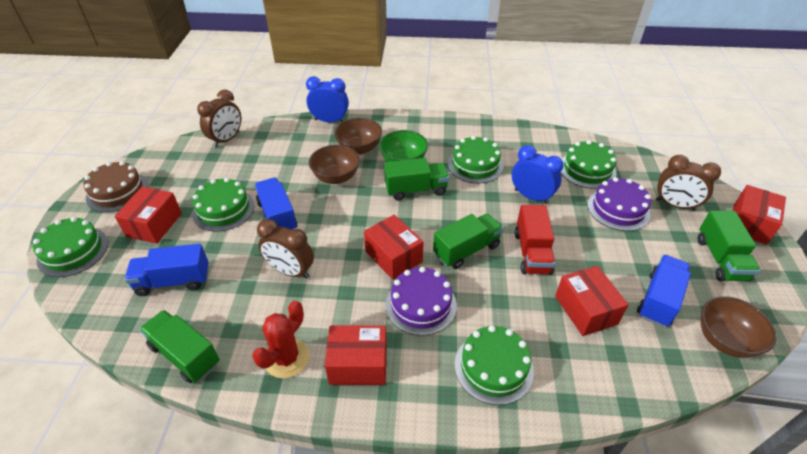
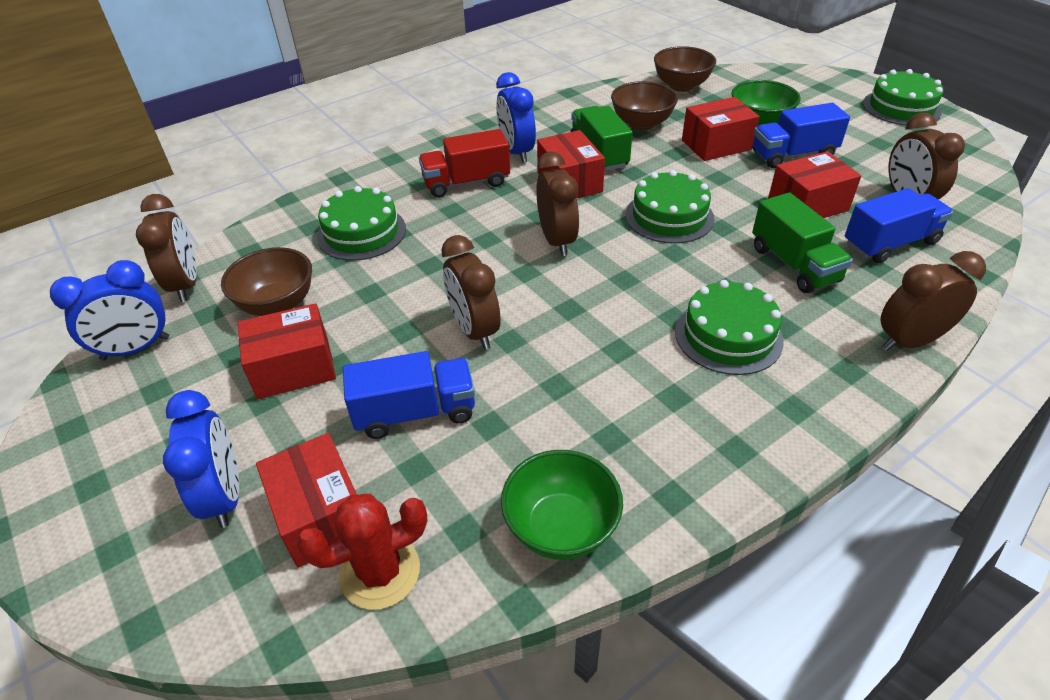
blue clock: [306,76,349,122] [512,145,564,204] = 2 -> [50,260,169,361] [163,390,239,528] [496,72,536,163] = 3
brown cake: [83,161,148,212] = 1 -> none = 0
brown clock: [197,89,241,148] [257,219,314,279] [656,155,721,211] = 3 -> [136,194,197,302] [441,235,501,349] [536,152,579,256] [880,251,986,351] [888,113,965,199] = 5
green bowl: [379,130,428,162] = 1 -> [501,450,623,560] [731,80,801,126] = 2
green cake: [33,217,108,277] [192,178,254,232] [448,136,503,183] [455,325,534,405] [561,140,617,189] = 5 -> [317,186,406,261] [625,170,714,244] [675,280,784,375] [863,69,943,126] = 4
green truck: [140,310,220,383] [384,158,449,201] [433,214,503,269] [698,211,760,282] = 4 -> [570,106,633,171] [752,192,853,293] = 2
purple cake: [385,267,457,336] [587,177,651,231] = 2 -> none = 0

